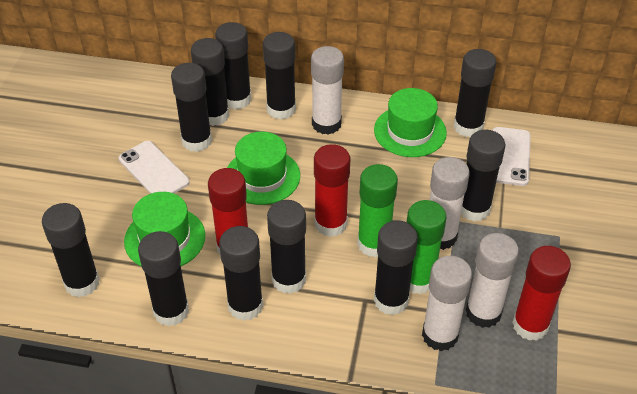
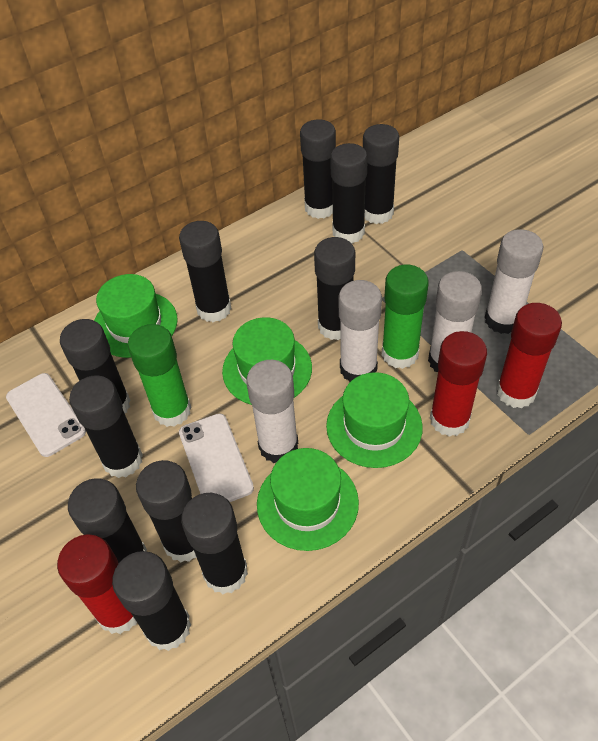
green hat: [124,192,205,267] [227,132,300,205] [374,88,447,157] = 3 -> [94,274,178,358] [222,317,312,405] [257,448,359,551] [326,372,423,468] = 4

